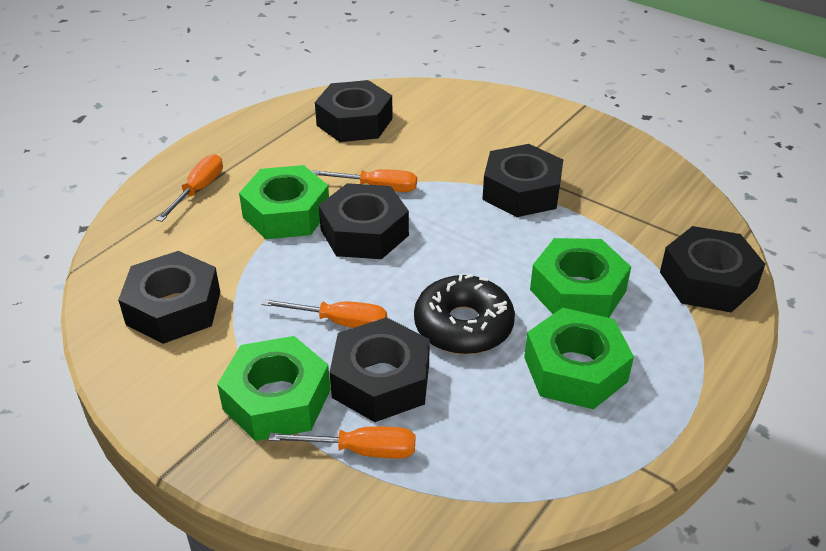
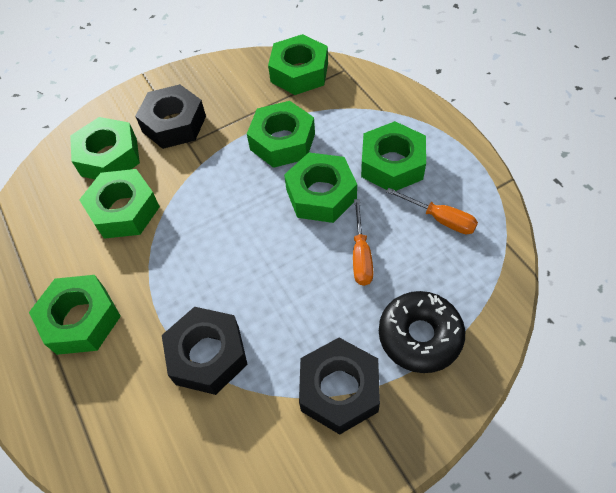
black nut: [118,251,220,344] [315,80,393,142] [319,183,409,259] [329,317,430,422] [482,144,563,217] [660,226,765,313] = 6 -> [135,84,206,149] [162,307,248,395] [299,338,380,435] = 3
green nut: [217,336,331,441] [239,165,329,239] [524,308,634,409] [530,238,631,318] = 4 -> [29,275,121,355] [70,117,140,179] [79,169,160,239] [247,101,315,168] [268,34,328,95] [284,153,357,223] [361,121,426,191] = 7
orange screwdriver: [156,154,223,222] [261,299,387,328] [268,426,415,459] [312,169,417,192] = 4 -> [353,199,373,286] [386,188,478,234] = 2

